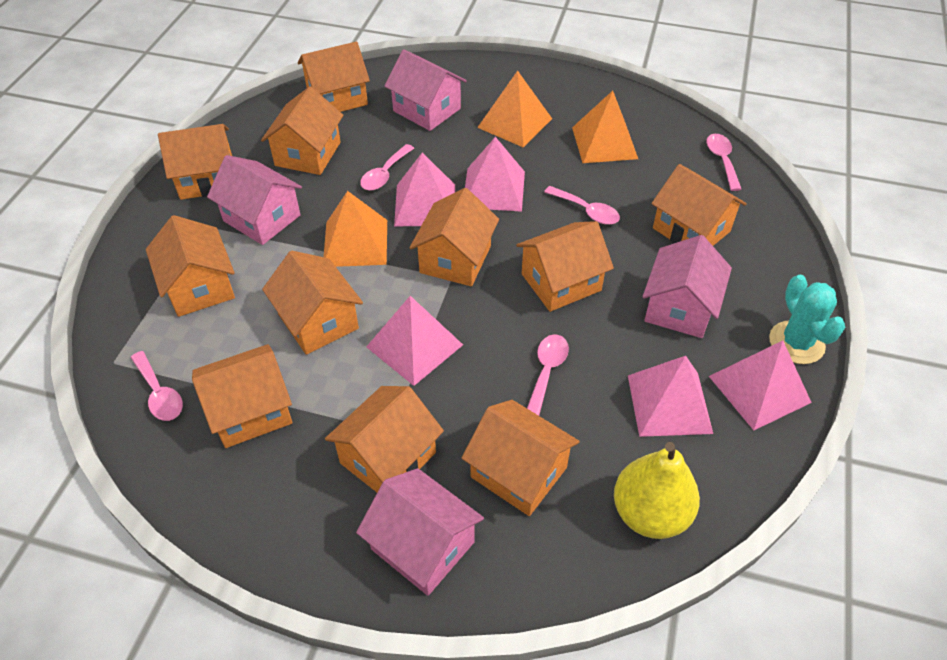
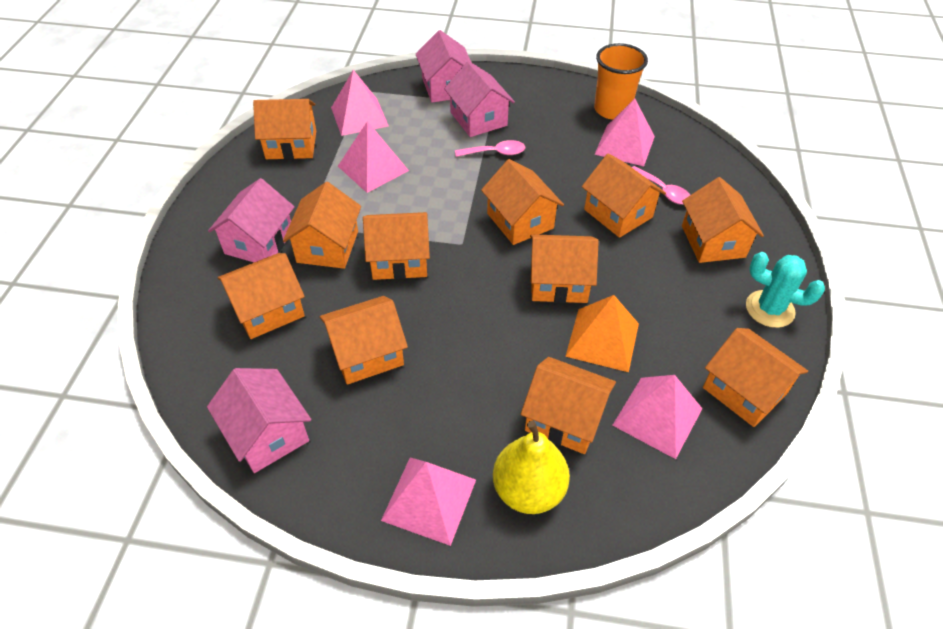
orange cup: none = 0 -> [594,43,648,120] = 1
orange pyramid: [324,191,387,267] [477,71,552,148] [572,91,638,163] = 3 -> [565,295,639,372] = 1
pink spoon: [131,351,183,421] [360,144,414,190] [527,334,569,416] [544,186,620,225] [706,134,742,191] = 5 -> [455,140,525,157] [632,166,690,205] = 2

